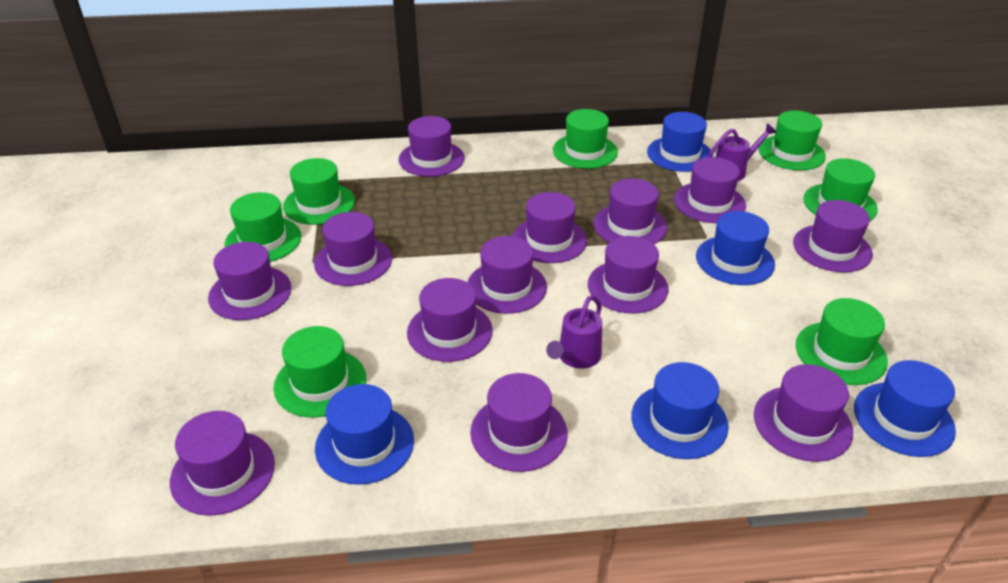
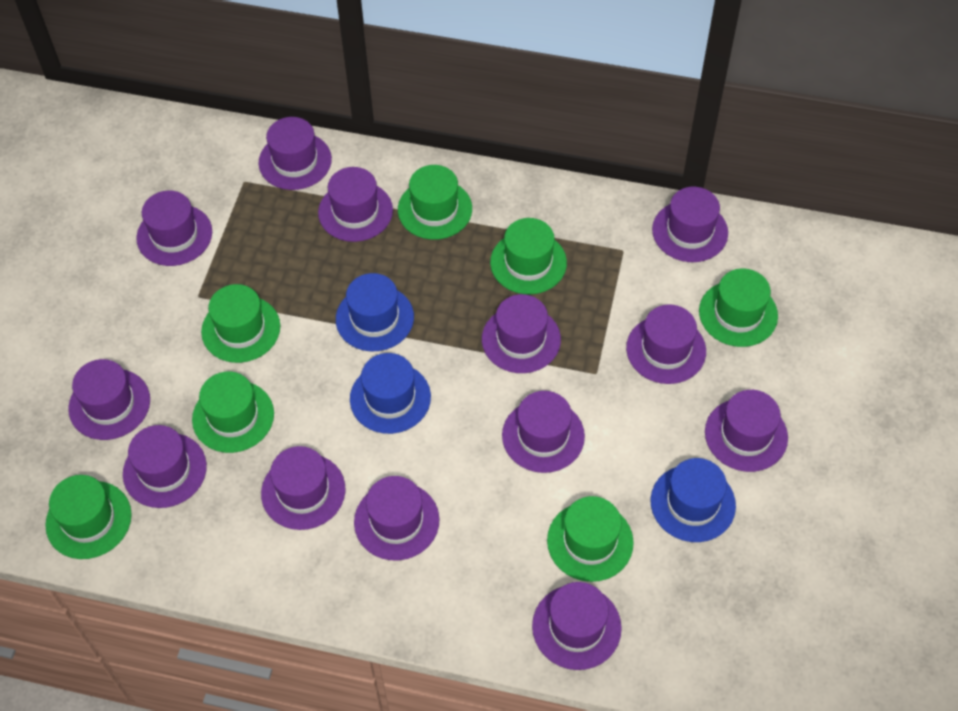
blue hat: [315,384,414,485] [631,362,728,459] [647,112,713,172] [696,211,775,285] [854,360,956,457] = 5 -> [336,273,414,351] [350,353,431,434] [650,458,736,542] = 3
purple watering can: [546,295,602,369] [707,123,776,181] = 2 -> none = 0

